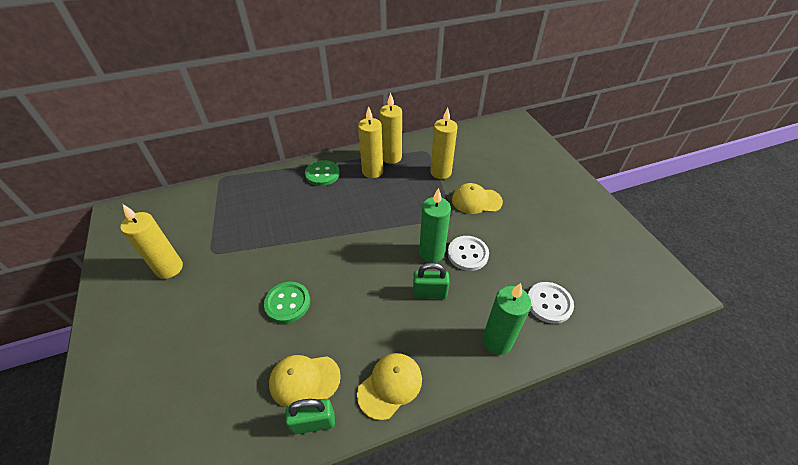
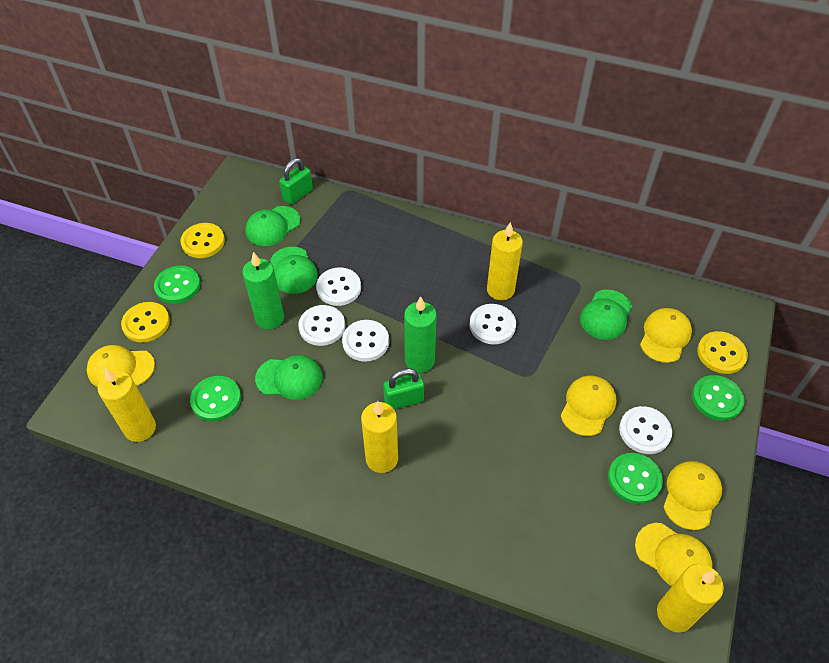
green button: [264,282,310,323] [305,160,340,186] = 2 -> [154,265,200,304] [190,376,241,422] [608,453,663,504] [692,375,745,421] = 4
green cap: none = 0 -> [245,206,300,246] [255,355,323,400] [270,247,318,294] [580,289,632,340] = 4
white button: [448,236,489,271] [528,282,574,324] = 2 -> [298,305,345,346] [316,267,361,306] [342,320,389,362] [470,304,516,344] [619,406,672,454] = 5
yellow button: none = 0 -> [121,302,170,343] [180,223,225,258] [697,331,748,374] = 3
yellow cap: [269,355,341,407] [357,353,422,420] [452,183,503,214] = 3 -> [87,345,155,387] [561,375,616,436] [635,523,712,586] [640,308,692,363] [664,461,722,530] = 5

